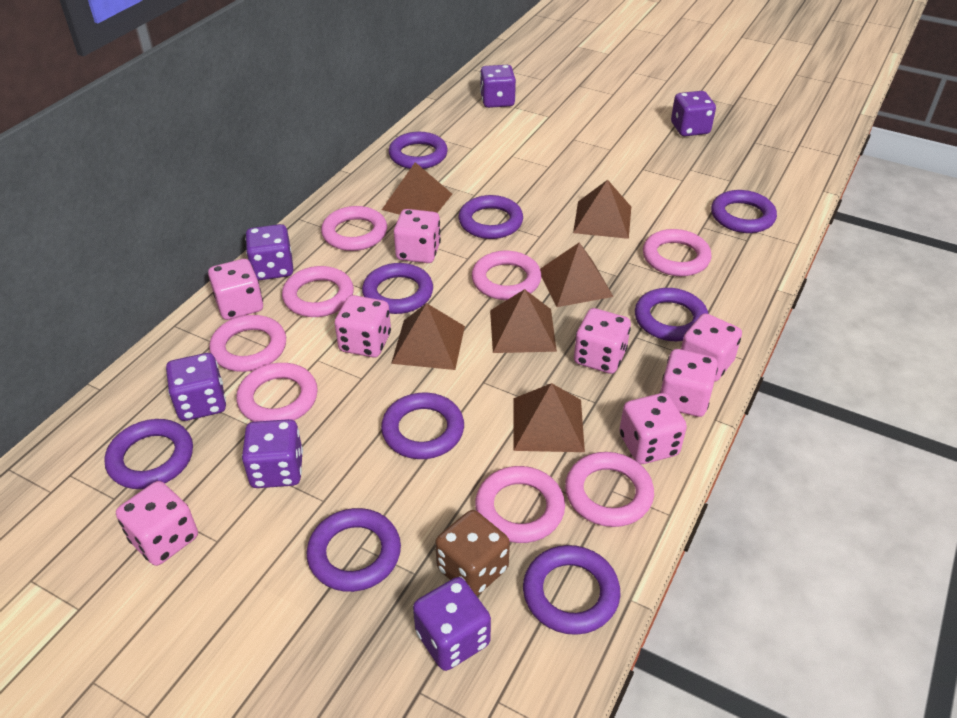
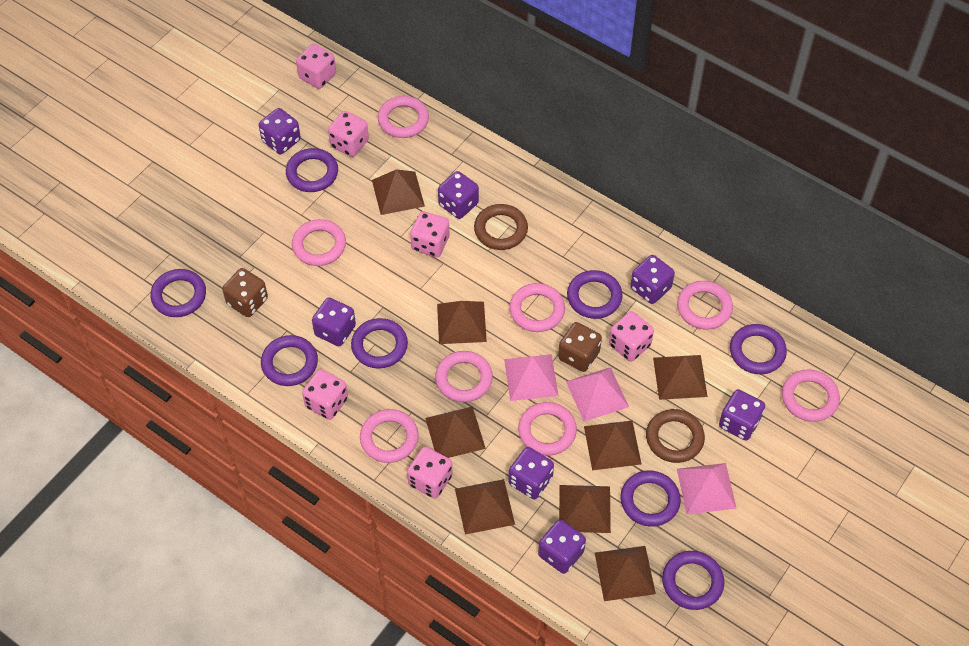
brown dice: [435,510,510,596] = 1 -> [222,268,268,317] [558,322,602,372] = 2
brown pyramid: [382,162,452,215] [391,303,465,370] [490,289,557,353] [513,383,585,452] [540,242,614,307] [573,180,631,239] = 6 -> [372,169,425,215] [425,406,486,458] [437,301,487,344] [455,479,515,535] [559,485,611,533] [584,421,641,470] [595,546,656,601] [653,355,708,400] = 8
brown ring: none = 0 -> [474,204,528,250] [646,409,705,463] = 2
pink dice: [116,481,198,566] [208,259,263,320] [335,295,391,358] [394,209,441,263] [574,308,631,374] [619,393,687,464] [660,349,718,417] [681,313,742,382] = 8 -> [296,44,336,89] [302,369,348,420] [328,111,369,157] [407,447,453,499] [410,211,450,257] [609,311,654,362] = 6
pink pyramid: none = 0 -> [504,354,559,401] [566,367,629,422] [677,463,737,514] = 3
purple dice: [166,353,226,421] [242,419,303,488] [245,224,293,280] [413,577,491,671] [480,65,516,108] [671,91,716,136] = 6 -> [259,108,301,154] [312,297,356,346] [438,171,479,219] [508,447,554,499] [538,519,586,574] [630,255,675,304] [719,389,765,440] = 7
purple ring: [104,419,193,489] [307,508,401,592] [362,263,433,314] [381,393,464,459] [389,132,448,169] [459,195,523,239] [523,545,621,635] [635,288,708,341] [711,190,777,233] = 9 -> [150,269,206,317] [261,335,318,386] [286,148,338,192] [351,318,408,369] [567,270,623,319] [620,471,681,527] [662,551,724,610] [730,324,787,374] = 8

